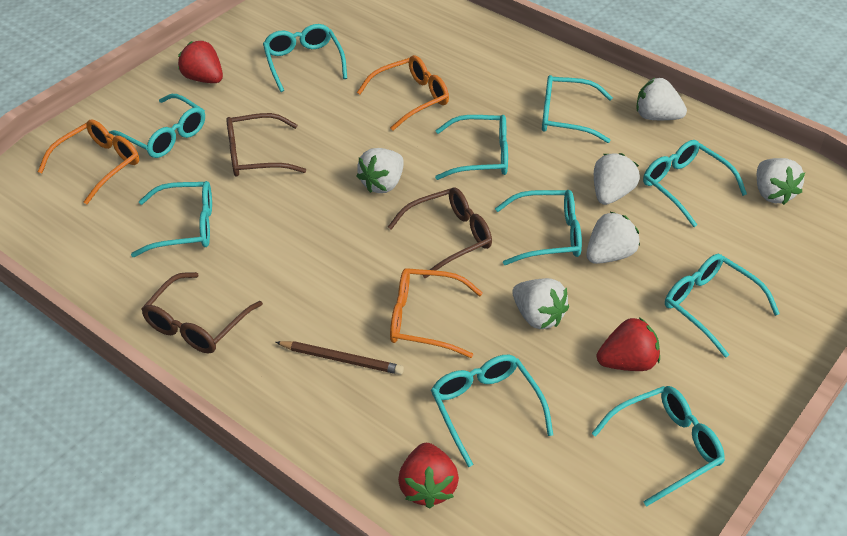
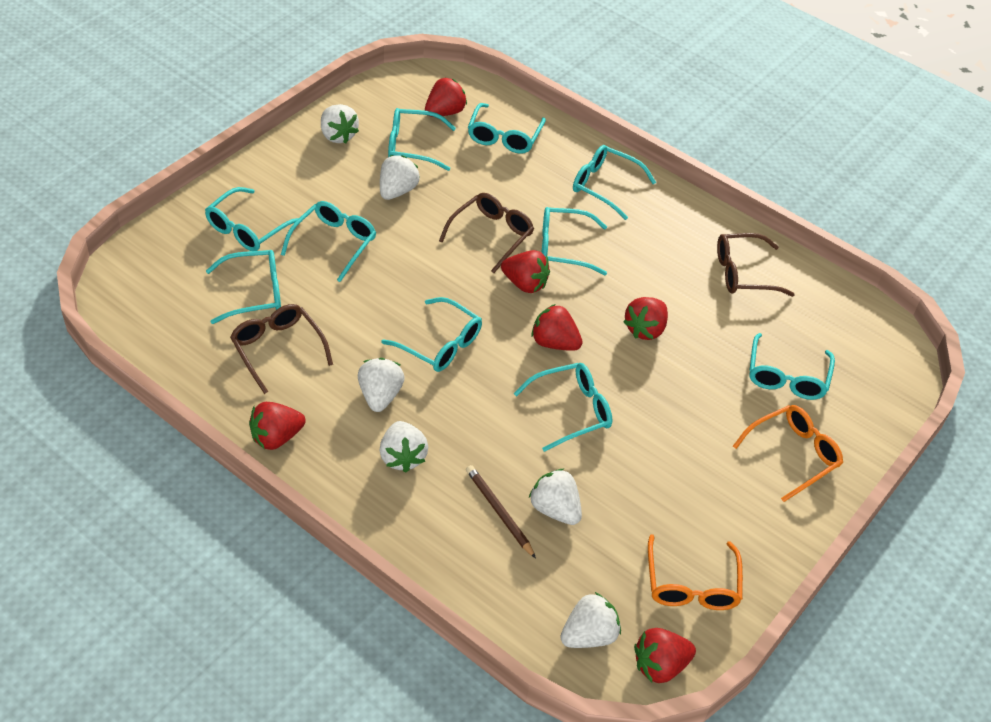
orange glasses: [38,120,139,204] [357,55,449,131] [390,268,483,358] = 3 -> [648,534,743,610] [733,405,843,502] = 2
red strawberry: [178,41,223,83] [398,443,459,509] [597,317,660,371] = 3 -> [249,402,306,450] [425,77,467,117] [501,250,550,293] [531,304,583,351] [623,297,668,340] [634,628,696,683] = 6

